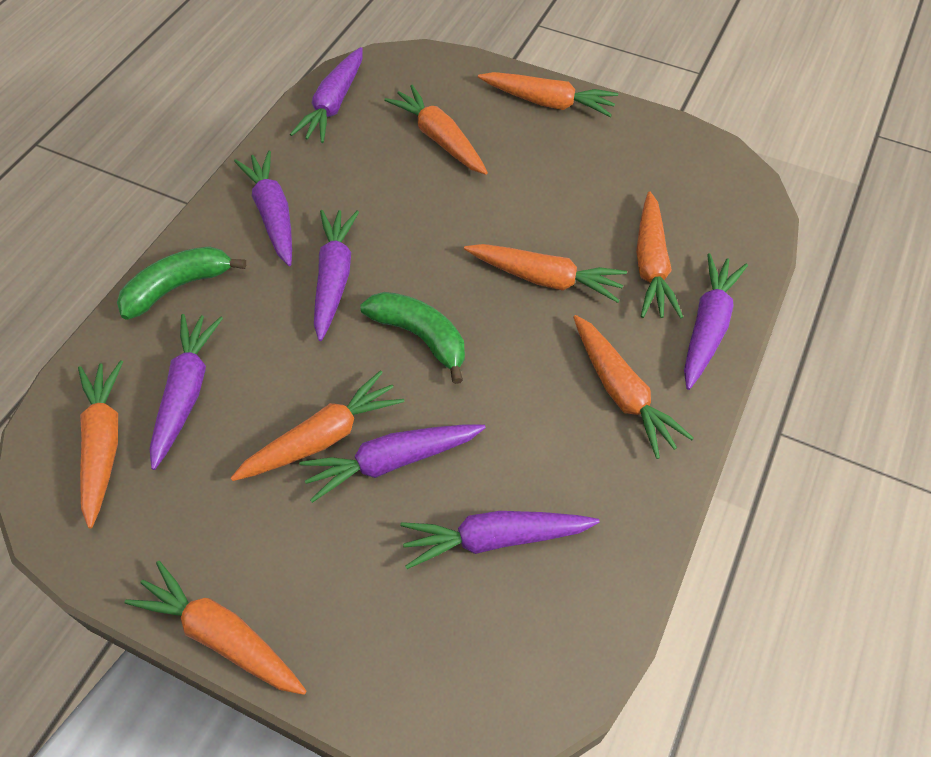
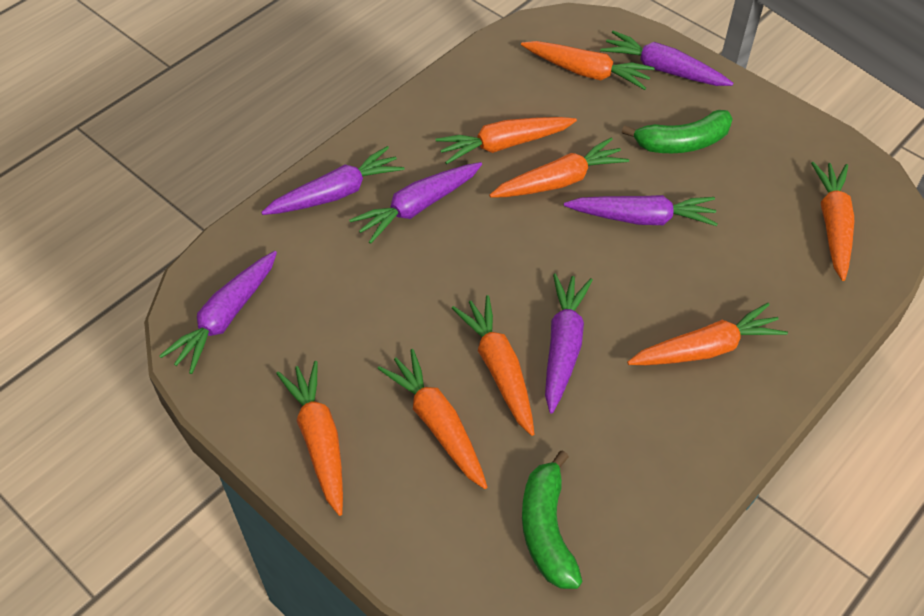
purple carrot: [150,314,223,470] [234,150,292,266] [290,47,363,143] [299,424,486,503] [314,210,359,341] [400,511,600,569] [684,253,748,390] = 7 -> [159,251,277,374] [261,146,404,215] [349,162,482,244] [545,273,593,414] [564,195,718,226] [600,31,733,86] = 6

